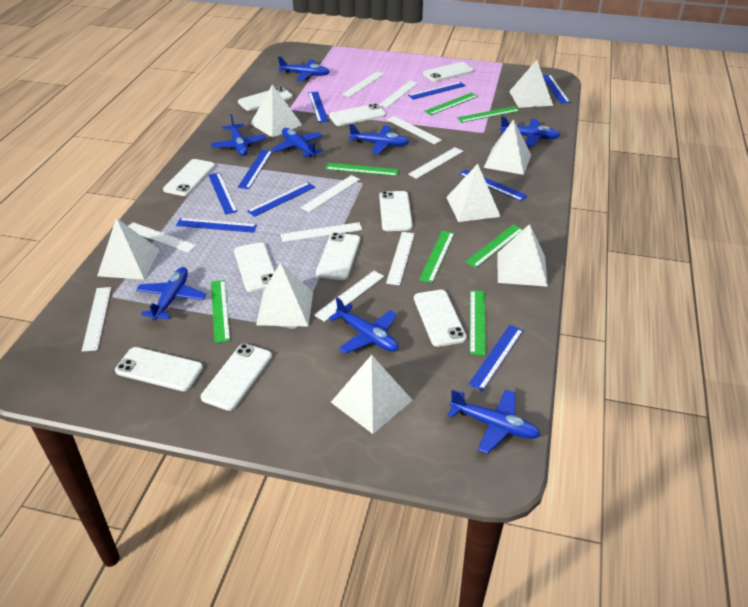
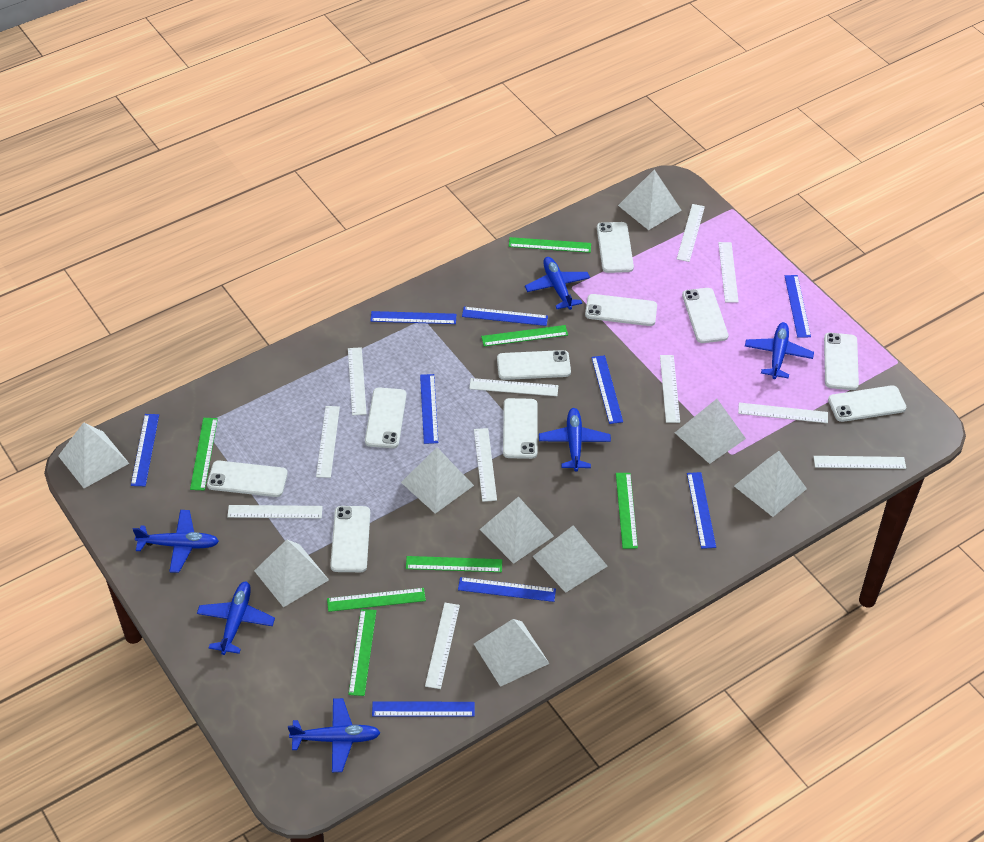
blue plane: [136,267,207,321] [211,114,266,156] [272,128,323,158] [278,56,330,81] [329,297,398,354] [349,124,409,154] [447,389,540,454] [500,116,560,147] = 8 -> [132,510,219,573] [197,581,275,655] [288,698,381,772] [525,257,590,310] [539,408,611,471] [745,322,814,379] = 6
white pyramid: [97,218,160,280] [250,84,302,138] [256,262,313,326] [331,355,413,434] [446,164,501,222] [484,119,531,175] [497,224,548,287] [509,60,553,108] = 8 -> [58,422,129,488] [254,540,329,607] [401,447,474,514] [474,619,550,687] [479,496,554,564] [532,525,608,593] [618,169,682,230] [675,399,746,464] [734,451,807,517] = 9
white ruler: [82,287,111,352] [128,222,197,253] [280,222,362,242] [300,175,360,212] [314,271,384,322] [342,71,384,97] [379,81,418,108] [386,232,415,285] [387,116,442,144] [408,147,464,179] = 10 -> [227,505,323,519] [316,406,340,478] [348,347,367,415] [425,603,460,689] [469,378,558,396] [474,428,497,502] [660,355,680,423] [677,204,705,262] [718,242,739,303] [738,403,828,423] [813,456,906,469] = 11

